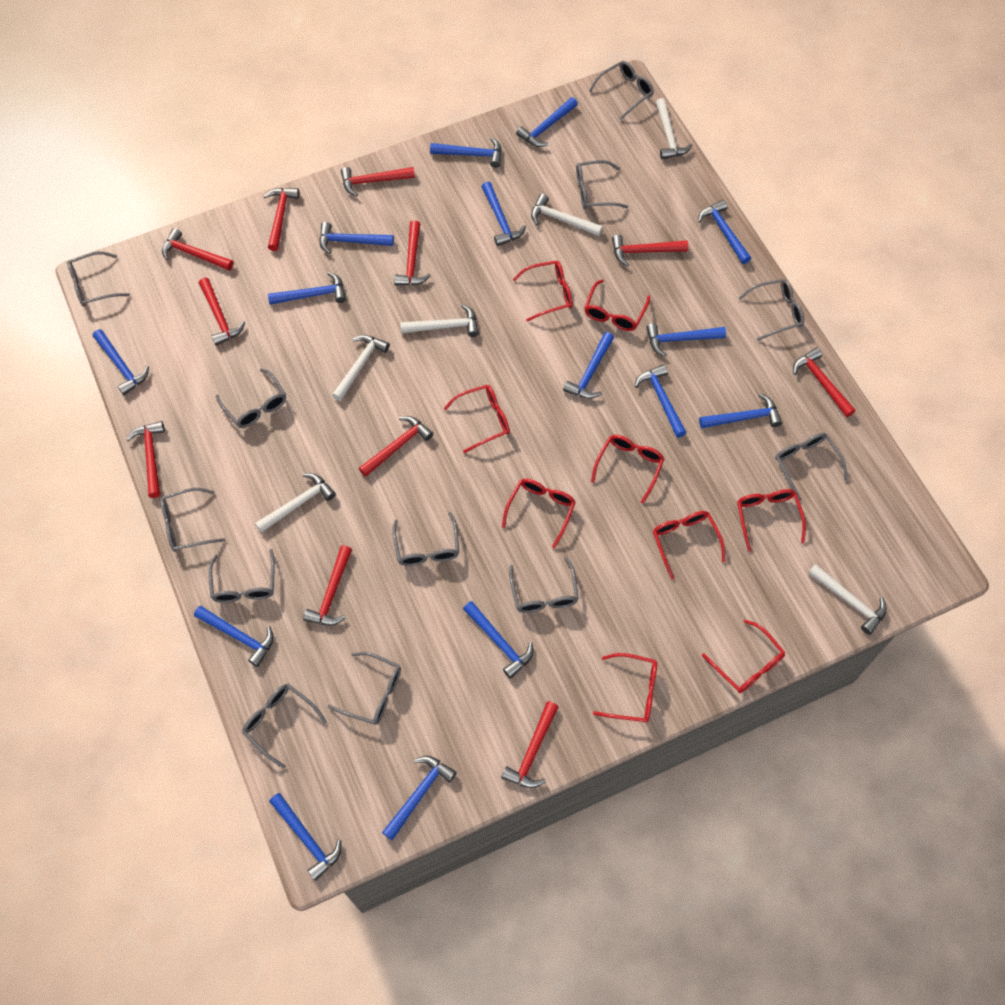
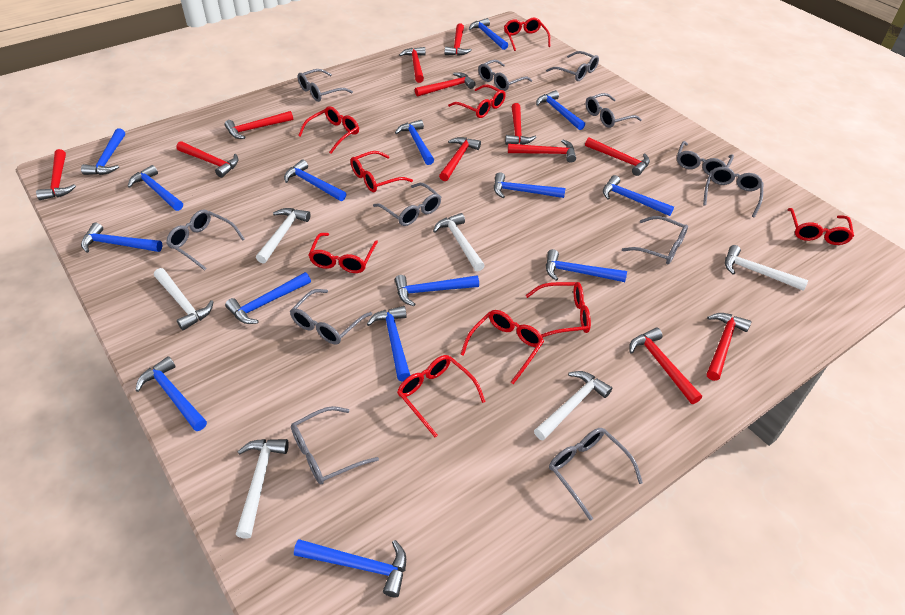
red hammer: [126,421,165,498] [162,228,234,271] [199,278,245,346] [264,188,299,251] [303,545,352,626] [341,167,415,196] [359,416,433,477] [394,220,431,286] [501,701,558,788] [612,235,688,266] [793,348,855,417] = 11 -> [36,149,76,200] [176,141,239,178] [224,111,293,139] [399,47,426,83] [415,72,476,97] [439,137,481,181] [445,23,472,56] [505,103,536,145] [508,139,576,163] [585,137,650,176] [629,328,702,404] [707,313,751,381] = 12

